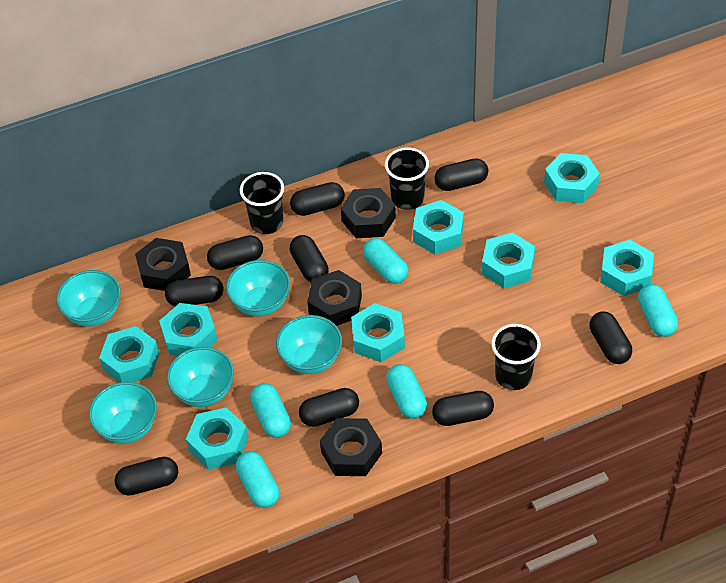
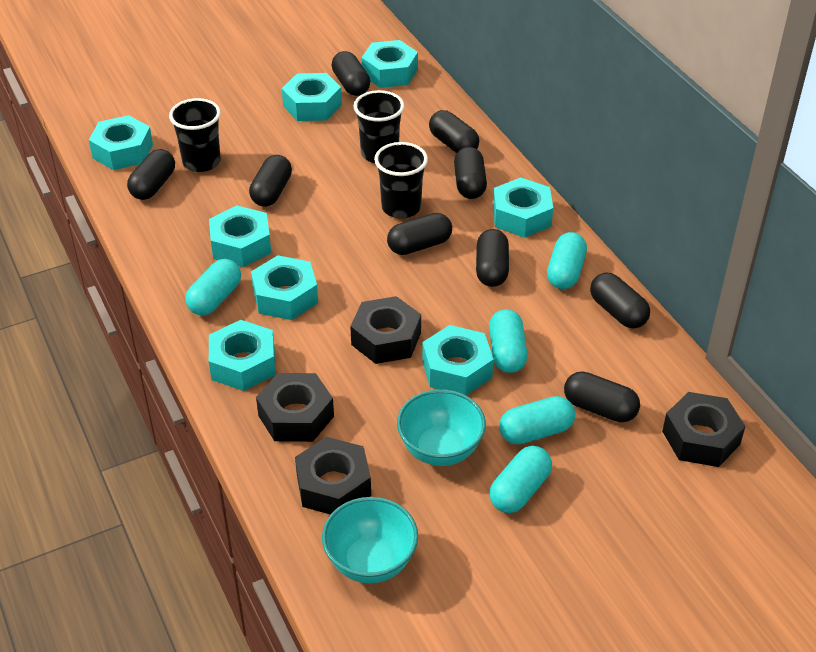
turquoise bowl: [56,270,121,327] [89,382,157,444] [167,347,234,407] [226,260,290,316] [276,315,342,374] = 5 -> [322,497,418,583] [397,389,486,466] = 2

